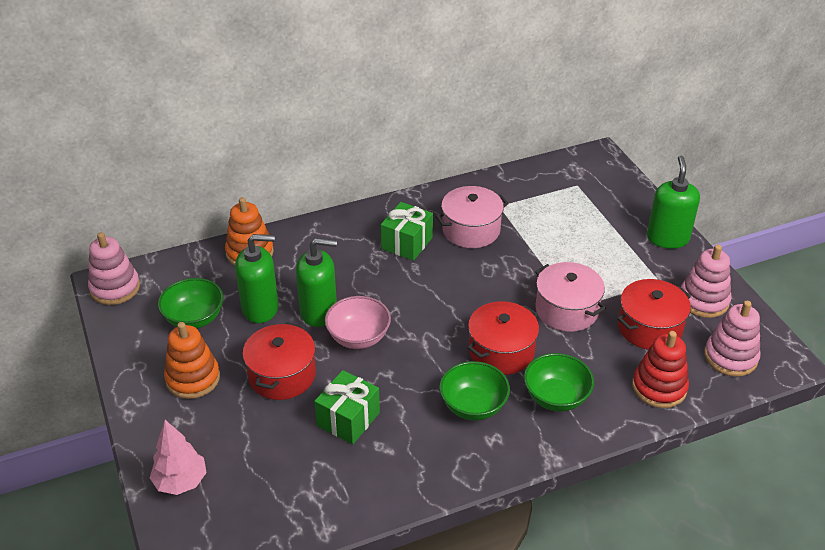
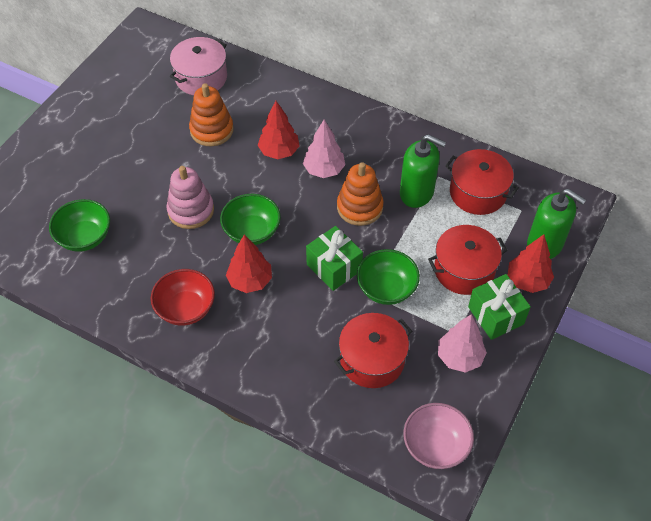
green soap dispenser: [235,234,279,323] [296,238,337,327] [647,156,700,249] = 3 -> [400,134,446,208] [527,189,586,259] = 2
pink pot: [435,186,509,248] [535,262,606,332] = 2 -> [170,37,227,95] = 1
pink stacking toy: [88,232,140,305] [681,244,732,318] [704,301,761,377] = 3 -> [166,166,214,229] = 1
pink tree: [150,420,207,495] = 1 -> [303,120,345,178] [438,315,487,373] = 2
red bowl: none = 0 -> [151,269,215,326] = 1
red stacking toy: [632,331,689,408] = 1 -> none = 0
red tree: none = 0 -> [226,234,272,293] [258,101,300,159] [508,234,554,293] = 3

